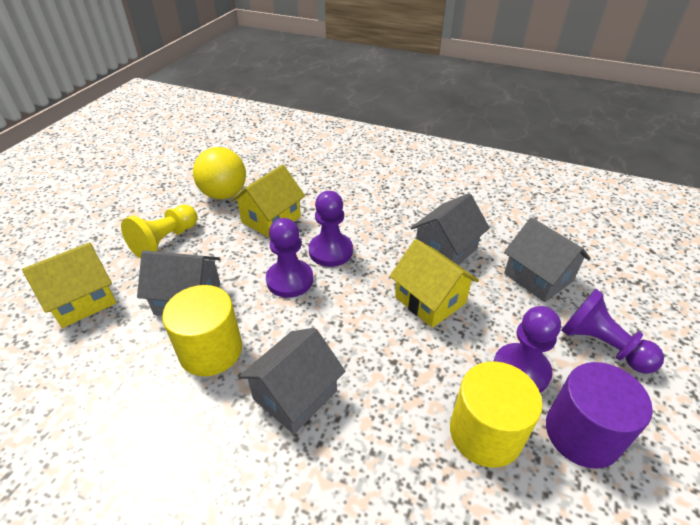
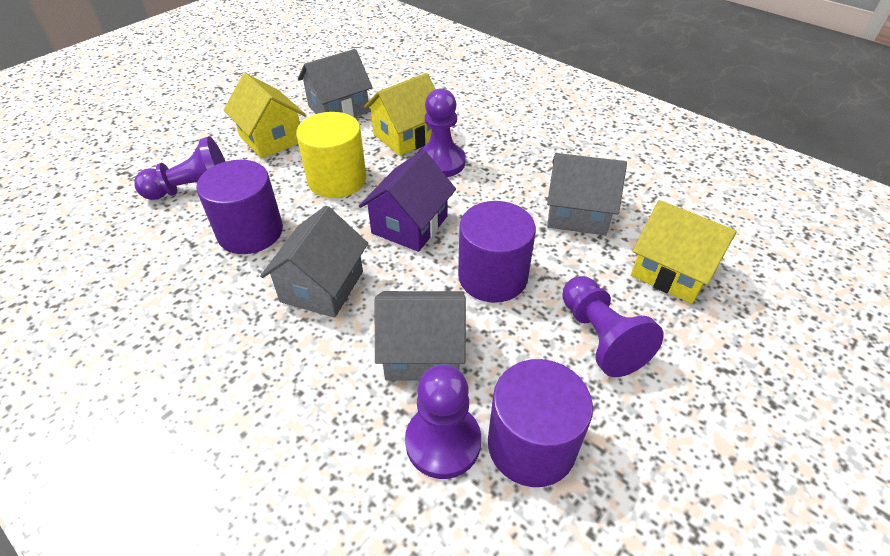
purple cylinder: [546,362,653,468] = 1 -> [196,160,283,254] [458,201,536,303] [488,359,593,487] = 3
purple house: none = 0 -> [359,150,456,252] = 1
yellow ball: [193,147,246,199] = 1 -> none = 0
yellow cylinder: [162,285,242,376] [450,361,543,468] = 2 -> [296,112,366,198] = 1
yellow pawn: [121,205,198,259] = 1 -> none = 0

